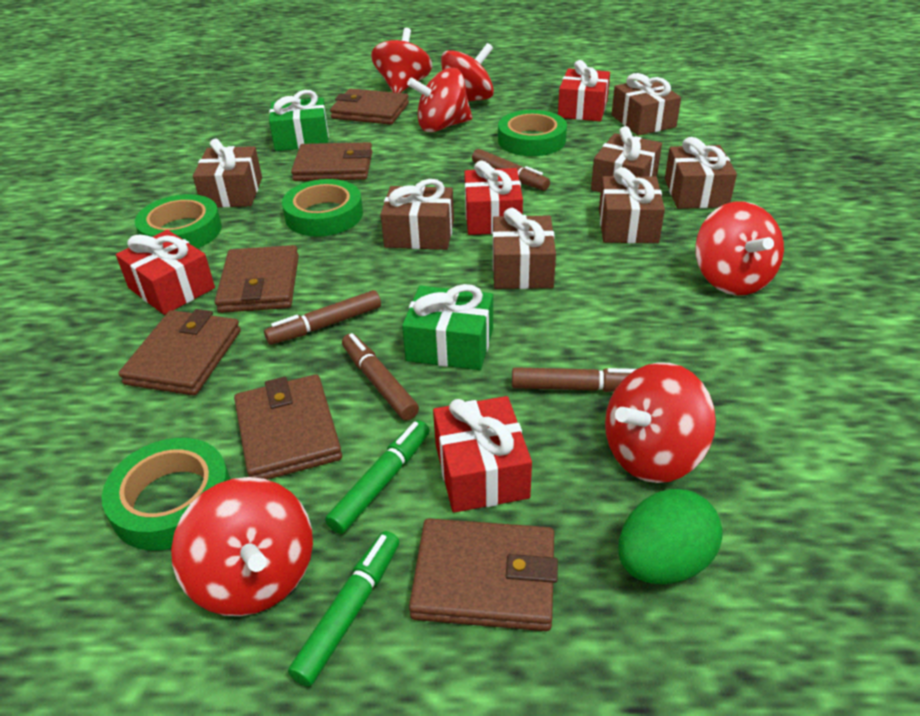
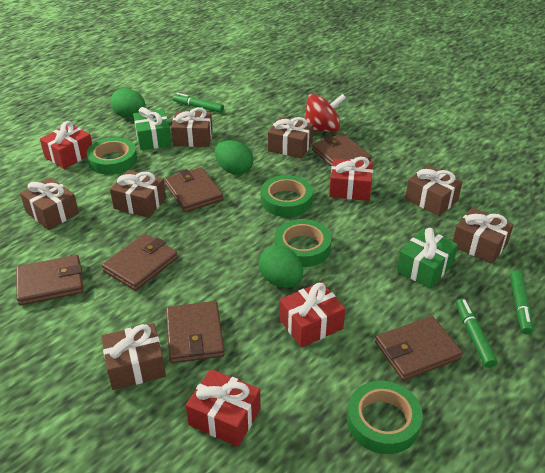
brown marker: [264,290,381,345] [342,333,419,420] [472,149,550,191] [512,367,636,392] = 4 -> none = 0
green egg: [619,489,723,584] = 1 -> [110,88,146,118] [215,140,253,175] [258,245,303,288] = 3
green marker: [288,531,399,687] [325,420,430,534] = 2 -> [173,93,224,113] [456,298,497,368] [510,270,533,334] = 3
red spinning top: [171,477,313,616] [371,28,432,93] [407,68,472,132] [441,43,494,102] [605,362,716,483] [695,201,784,296] = 6 -> [305,94,346,132] = 1

